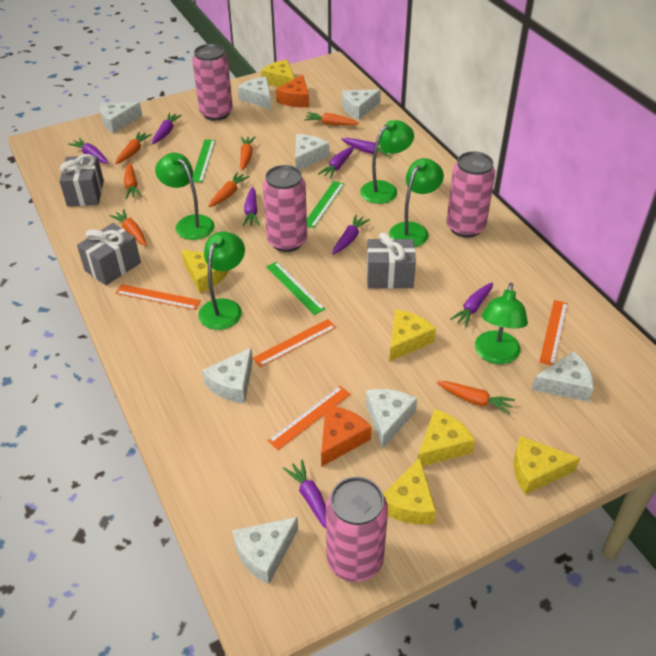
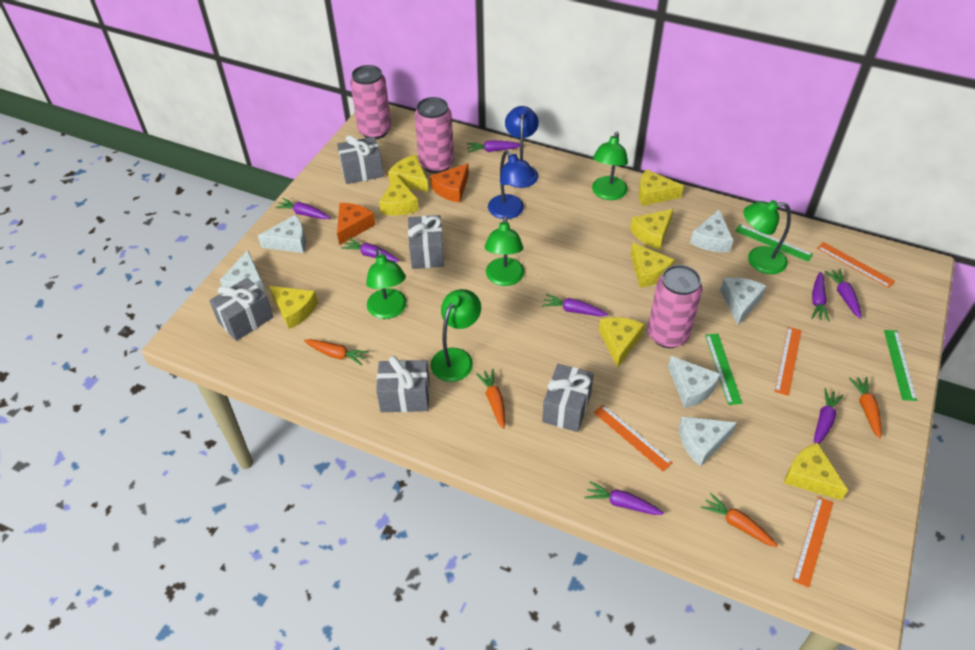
blue lamp: none = 0 -> [488,150,535,219] [505,106,539,188] = 2
grey gift: [59,154,104,206] [77,223,141,285] [367,232,416,289] = 3 -> [209,277,273,341] [337,135,384,184] [376,356,430,412] [408,215,444,269] [542,364,594,432] = 5
orange carrot: [109,209,146,246] [115,131,152,164] [124,163,142,199] [208,172,250,207] [240,136,255,171] [304,112,359,126] [437,381,515,415] = 7 -> [304,339,369,366] [476,369,505,429] [701,493,778,547] [849,377,882,439] = 4
pink can: [192,44,233,121] [263,165,307,252] [326,477,388,582] [446,151,495,238] = 4 -> [350,65,391,139] [415,97,454,173] [648,265,702,348] = 3
white cheese: [100,102,142,133] [202,348,253,403] [232,517,298,584] [238,77,271,109] [295,134,329,170] [342,89,381,120] [366,389,417,449] [532,351,594,402] = 8 -> [220,250,265,292] [258,215,306,253] [668,356,721,408] [679,416,737,466] [690,209,733,252] [720,278,766,325] = 6
yellow cheese: [181,250,229,293] [261,60,294,87] [383,458,436,525] [389,309,436,362] [417,409,475,466] [514,436,580,495] = 6 -> [269,286,318,329] [379,175,419,216] [388,154,429,192] [599,317,644,368] [630,209,673,250] [630,242,675,288] [639,169,684,206] [784,443,848,500] = 8

